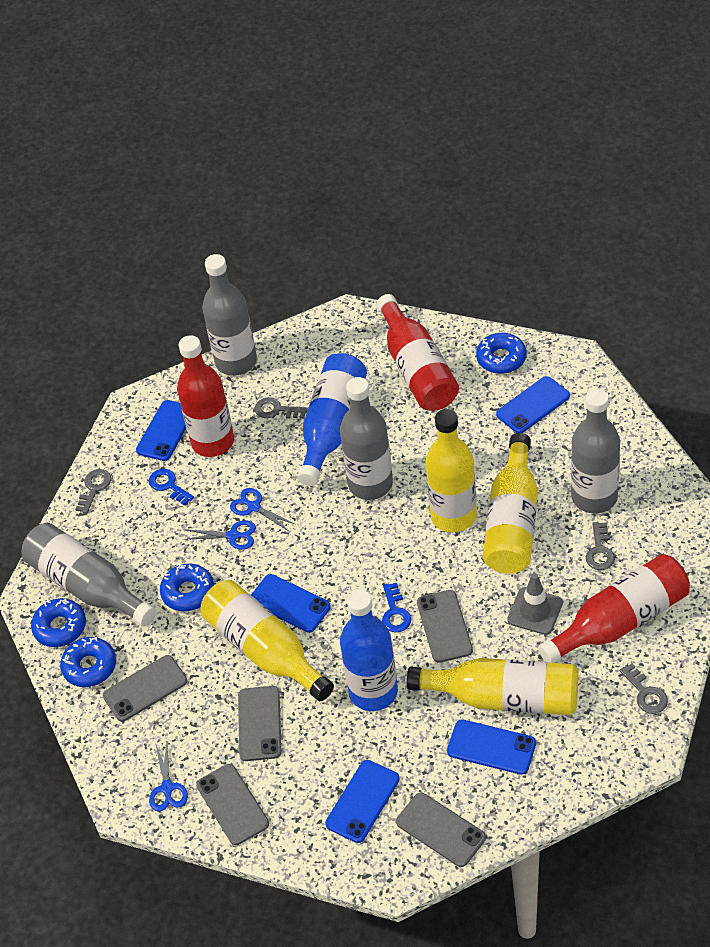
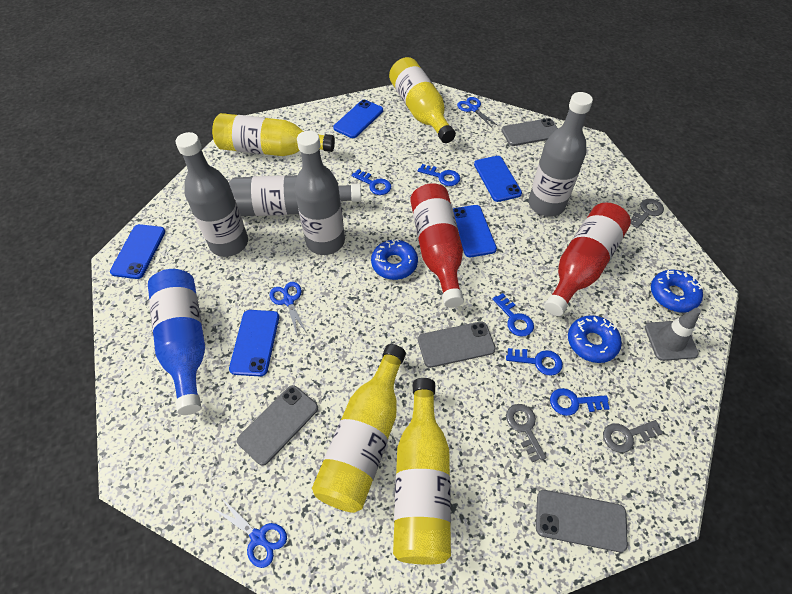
blue bottle: [297,353,367,486] [340,590,398,711] = 2 -> [148,269,205,415] = 1
blue donut: [31,598,86,647] [60,637,116,687] [160,563,214,611] [476,333,526,374] = 4 -> [371,239,418,280] [568,315,622,363] [651,270,703,313] = 3
blue key: [149,469,194,506] [382,583,411,632] = 2 -> [352,169,391,195] [418,164,460,186] [492,293,534,337] [506,348,563,376] [550,388,610,416] = 5
grey key: [75,469,111,513] [255,397,308,419] [586,522,615,570] [620,663,668,714] = 4 -> [506,404,546,462] [603,420,663,453] [631,199,664,229] = 3
grey phone: [103,655,187,722] [196,764,269,845] [238,686,282,761] [396,793,486,867] [417,590,473,663] = 5 -> [237,385,318,466] [418,322,496,368] [502,118,558,146] [536,490,628,552] = 4
red bottle: [177,335,234,457] [377,294,459,411] [538,554,690,663] = 3 -> [410,183,464,308] [544,203,631,316] = 2

